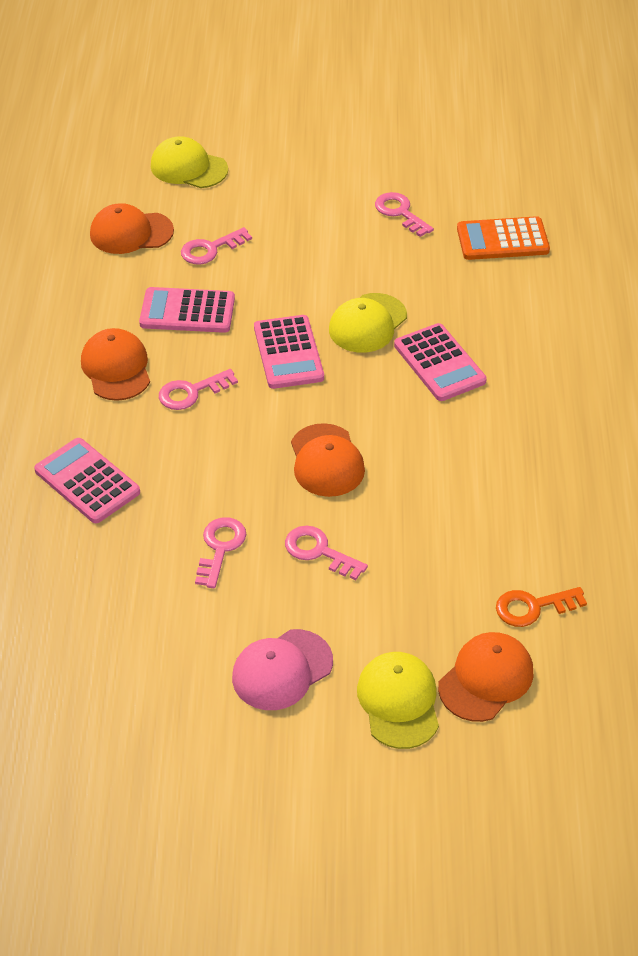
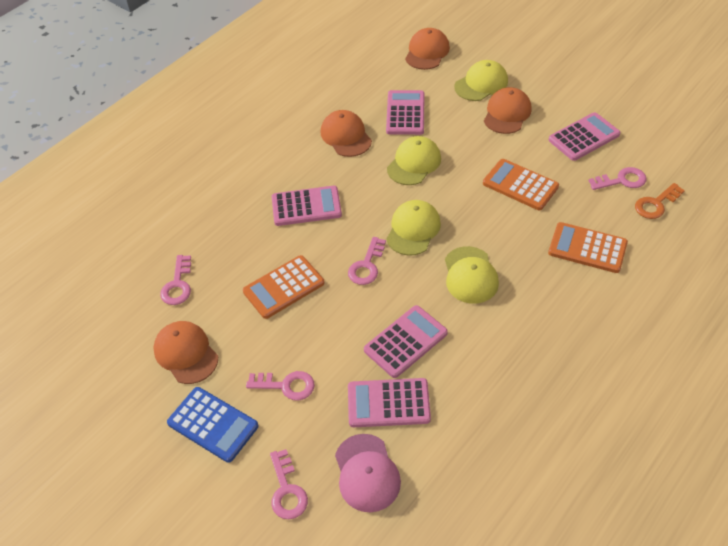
blue calculator: none = 0 -> [167,387,259,463] = 1
orange calculator: [457,216,550,260] = 1 -> [243,255,325,319] [483,159,559,210] [548,222,628,273] = 3
pink calculator: [34,438,140,523] [139,287,235,333] [254,315,324,389] [394,323,487,401] = 4 -> [272,186,342,226] [348,378,431,427] [364,305,448,378] [386,90,425,135] [549,112,620,161] = 5
yellow cap: [151,136,228,188] [329,293,407,353] [357,652,439,749] = 3 -> [386,200,441,256] [387,136,441,185] [445,246,499,304] [454,60,508,101] = 4

